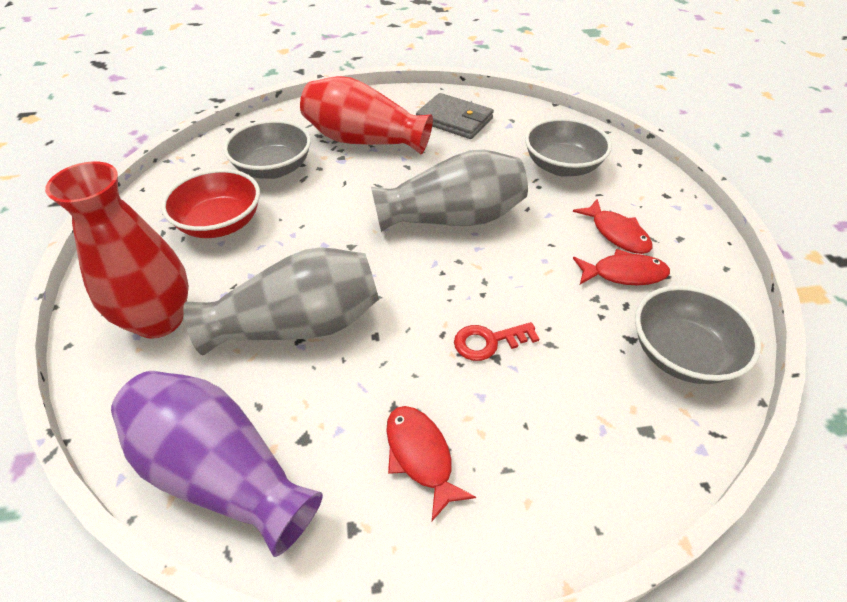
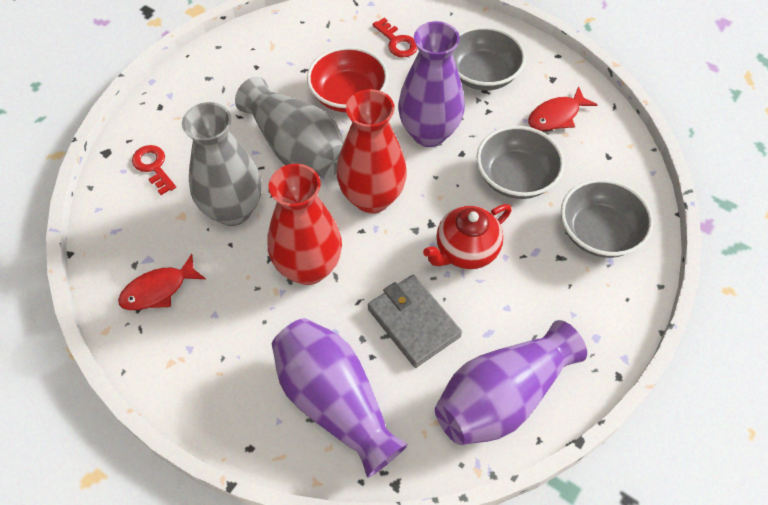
purple vase: [111,371,323,557] = 1 -> [272,318,408,478] [398,21,465,147] [435,320,587,445] = 3
red fish: [386,406,476,521] [573,199,652,254] [573,249,670,285] = 3 -> [118,254,206,310] [528,86,598,131] = 2
red key: [454,322,539,361] = 1 -> [132,145,176,195] [372,18,418,57] = 2
red teapot: none = 0 -> [423,204,512,269] = 1

